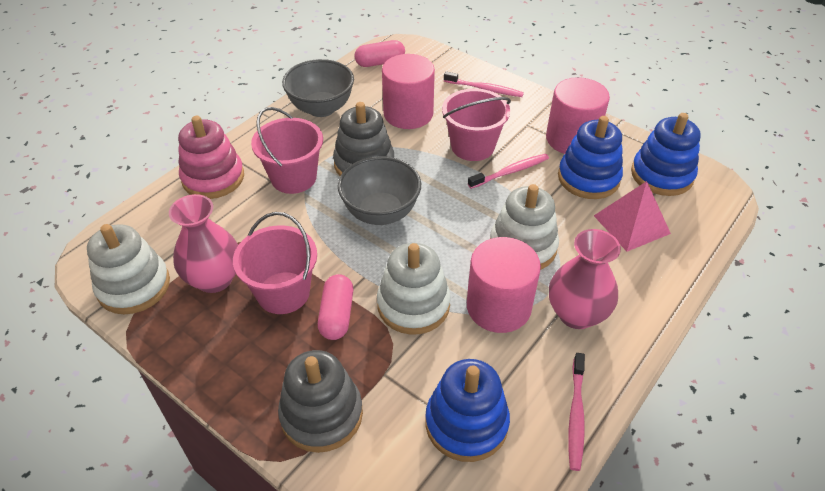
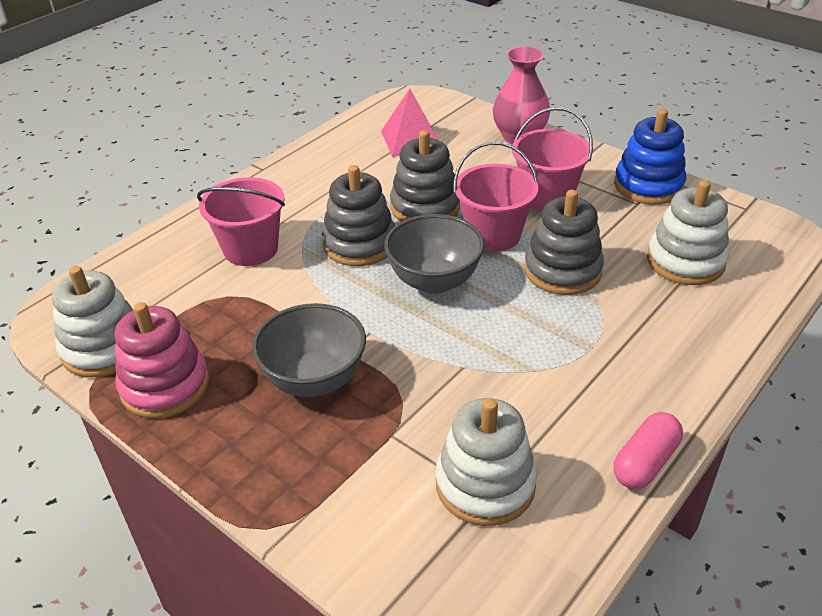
blue stacking toy: [425,359,510,462] [558,116,623,199] [631,113,701,196] = 3 -> [614,109,686,205] = 1
grey stacking toy: [278,350,363,453] [333,102,394,176] = 2 -> [322,165,395,266] [390,130,460,222] [524,190,604,295] = 3
pink capsule: [318,274,353,340] [354,40,405,67] = 2 -> [613,412,683,489] = 1
pink cylinder: [382,54,435,129] [467,237,541,333] [546,77,610,154] = 3 -> none = 0
pink toothbrush: [444,71,524,97] [468,154,549,189] [568,353,585,471] = 3 -> none = 0
pink vase: [169,194,238,293] [549,229,621,329] = 2 -> [493,46,550,145] = 1

